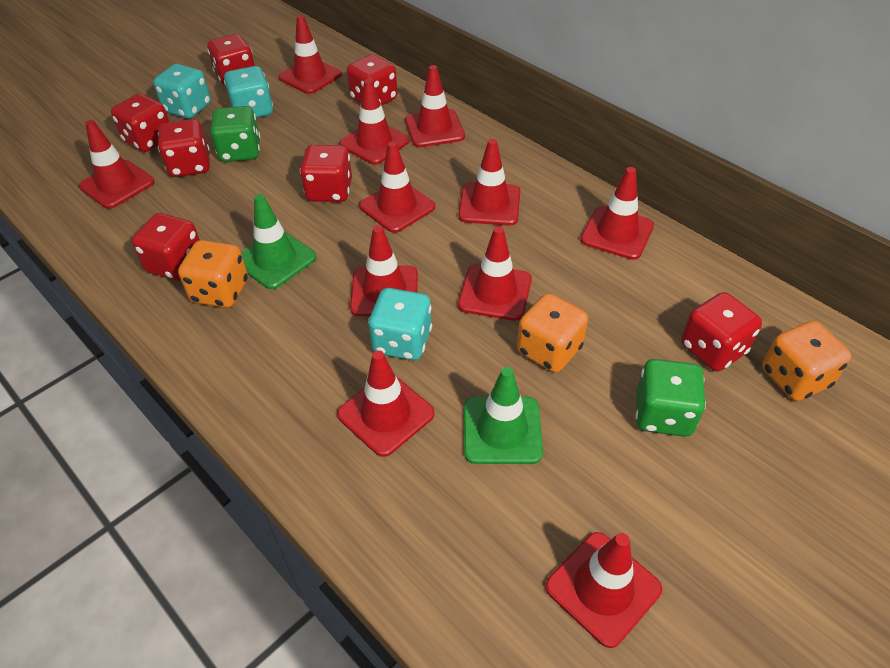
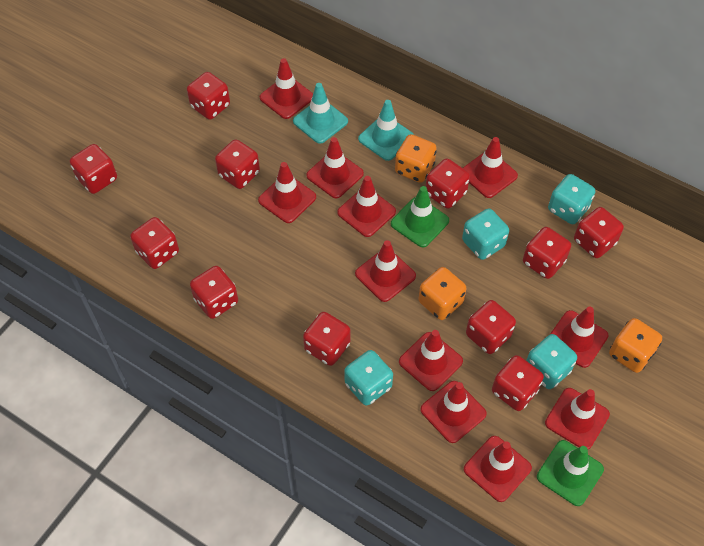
green dice: [210,106,260,162] [635,359,706,437] = 2 -> none = 0
red dice: [111,93,169,152] [132,213,200,281] [158,119,210,177] [207,34,255,86] [300,145,352,202] [347,54,398,106] [681,292,762,371] = 7 -> [70,144,117,194] [130,217,179,269] [187,72,230,120] [190,266,238,319] [215,139,260,189] [303,312,351,366] [426,158,470,209] [466,300,516,354] [492,355,544,411] [523,227,571,279] [574,207,624,258] = 11
turquoise dice: [153,64,211,119] [224,66,273,118] [368,288,432,360] = 3 -> [344,350,393,406] [462,208,509,260] [526,334,577,389] [548,174,595,224] = 4
turquoise traffic cone: none = 0 -> [293,83,348,144] [358,100,414,161] = 2

